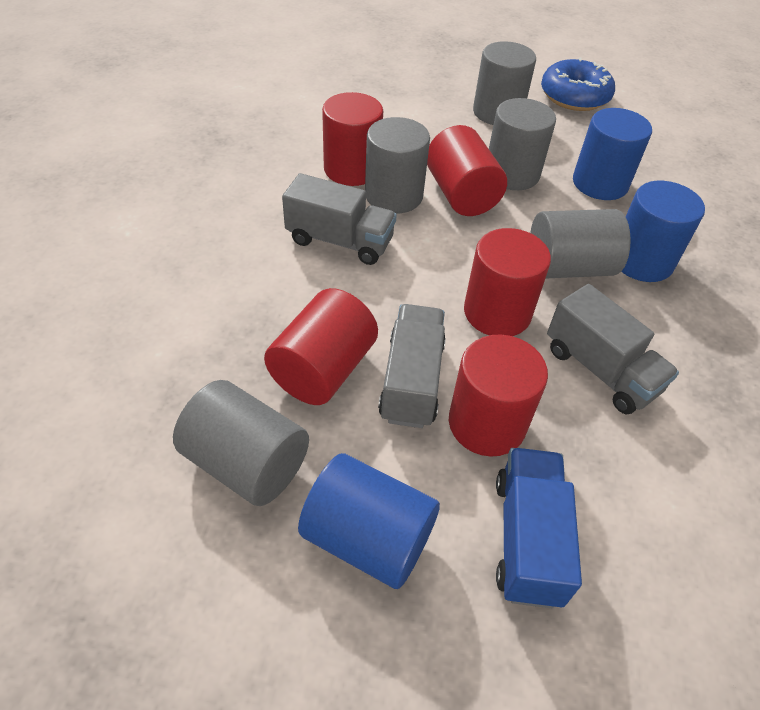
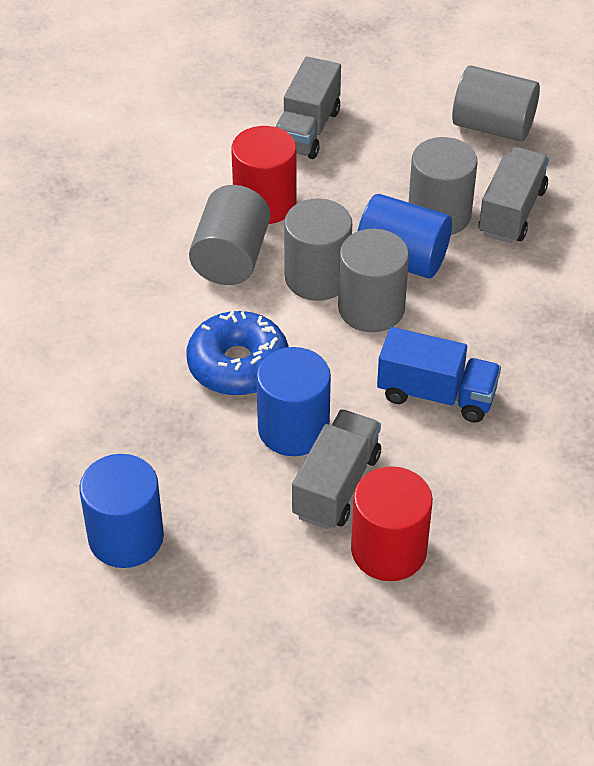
red cylinder: [264,288,378,405] [322,92,383,186] [427,125,507,216] [449,334,548,456] [464,228,551,336] = 5 -> [231,126,297,224] [351,466,433,581] = 2

